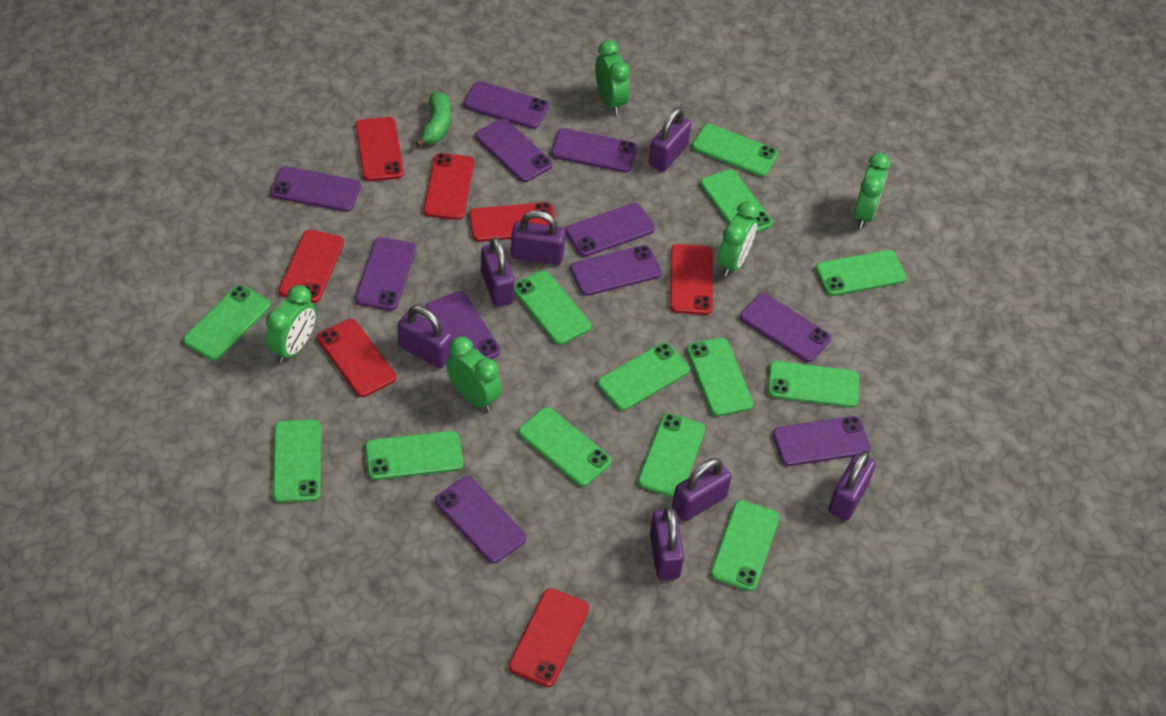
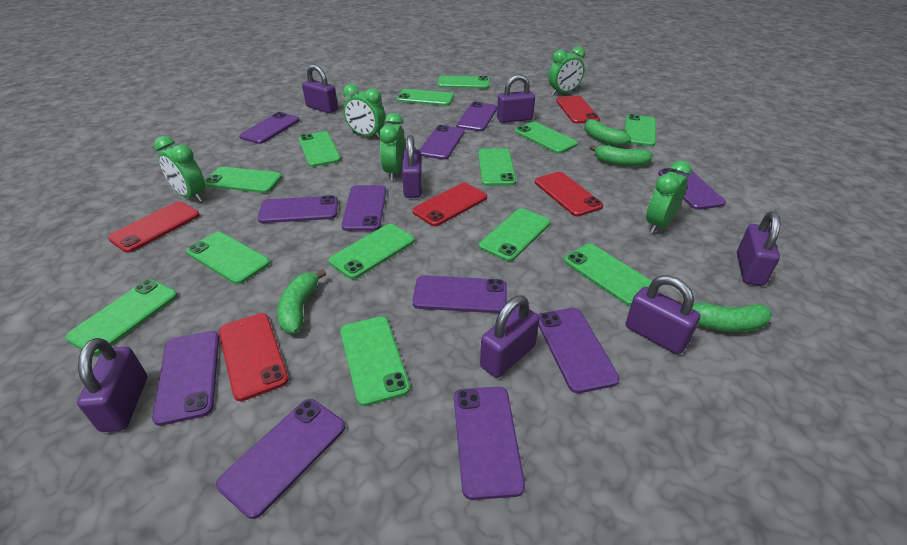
green banana: [415,91,451,147] = 1 -> [277,269,326,334] [584,118,631,147] [590,145,653,166] [679,300,772,332] = 4
red phone: [279,230,344,303] [317,319,396,397] [356,117,404,181] [423,153,474,220] [469,202,555,242] [509,588,589,687] [670,244,713,315] = 7 -> [108,201,200,253] [219,313,289,401] [412,183,487,226] [535,172,603,216] [556,96,600,124] = 5

